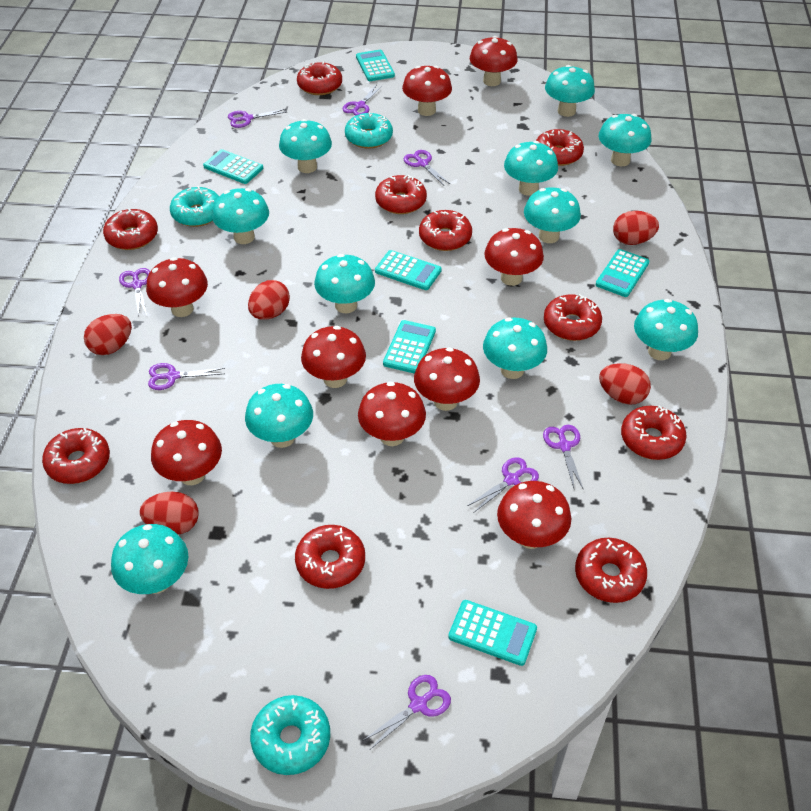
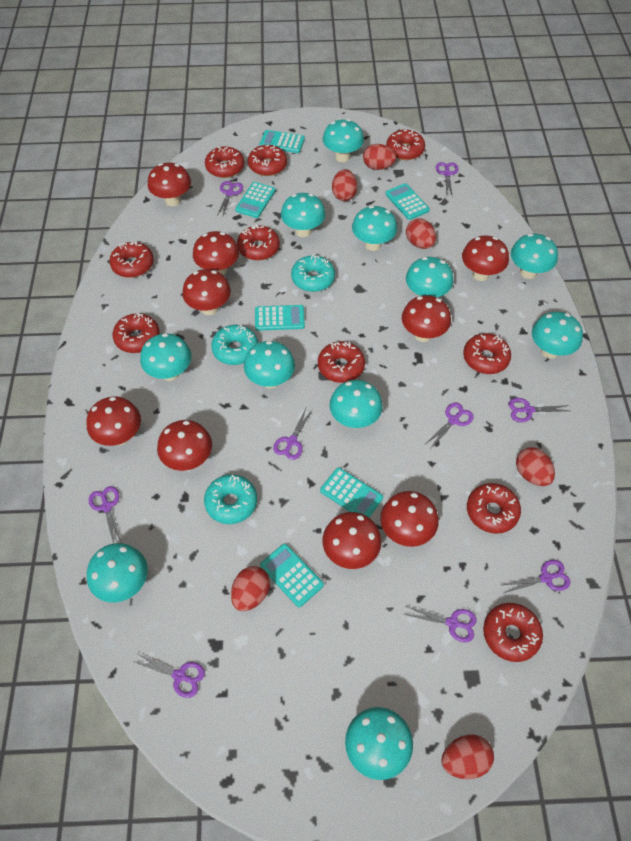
purple scissors: [119,268,150,317] [148,363,225,390] [228,109,286,128] [343,86,382,116] [362,675,451,749] [404,150,450,185] [467,457,539,513] [543,425,583,488] = 8 -> [89,486,122,544] [132,653,205,698] [217,181,243,216] [273,409,313,460] [404,606,477,642] [424,403,474,448] [436,162,459,196] [503,560,571,593] [508,398,570,422] = 9
red egg: [84,314,132,355] [140,492,199,534] [248,280,290,320] [599,363,651,405] [613,211,659,245] = 5 -> [231,566,270,611] [332,169,357,201] [363,144,396,170] [406,218,436,249] [441,734,494,779] [516,447,555,486] = 6

